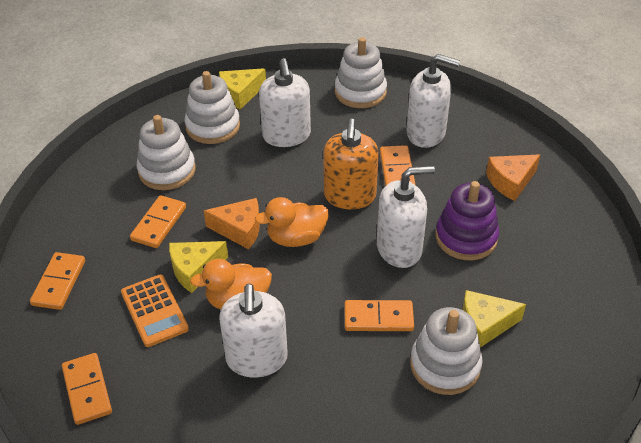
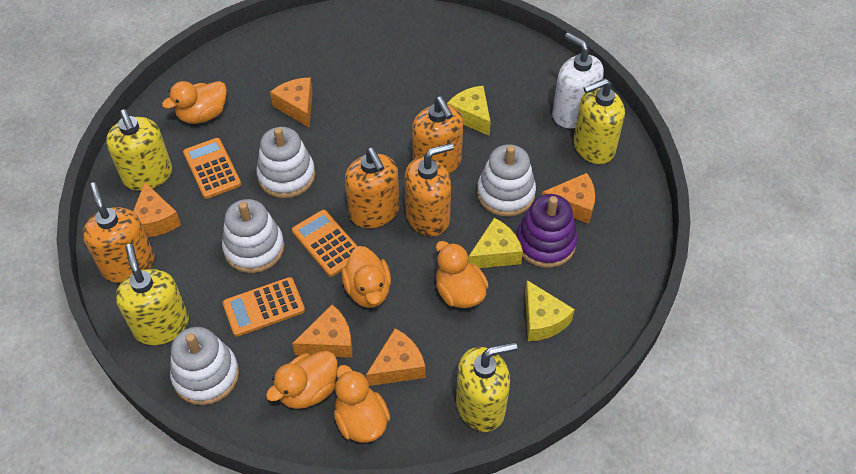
orange calculator: [121,275,189,347] = 1 -> [183,138,241,199] [223,277,305,337] [292,210,358,277] = 3
orange cheese: [204,198,260,249] [486,154,540,201] = 2 -> [133,182,181,237] [270,77,313,128] [292,305,352,358] [366,328,425,386] [542,173,595,224] = 5
orange domino: [30,252,85,310] [62,353,112,425] [130,195,186,248] [345,300,414,331] [380,145,416,186] = 5 -> none = 0
orange duck: [190,259,272,309] [255,197,329,247] = 2 -> [162,81,227,124] [266,351,338,409] [334,365,390,443] [341,246,391,308] [436,241,489,308] = 5
orange soap dispenser: [323,119,379,209] = 1 -> [83,182,155,283] [345,148,399,228] [405,143,454,236] [412,96,463,174] = 4
white soap dispenser: [219,284,288,378] [259,58,311,147] [377,166,435,268] [406,54,460,148] = 4 -> [552,32,604,128] = 1
yellow soap dispenser: none = 0 -> [106,109,172,191] [116,244,189,345] [456,342,517,432] [573,78,625,164] = 4

